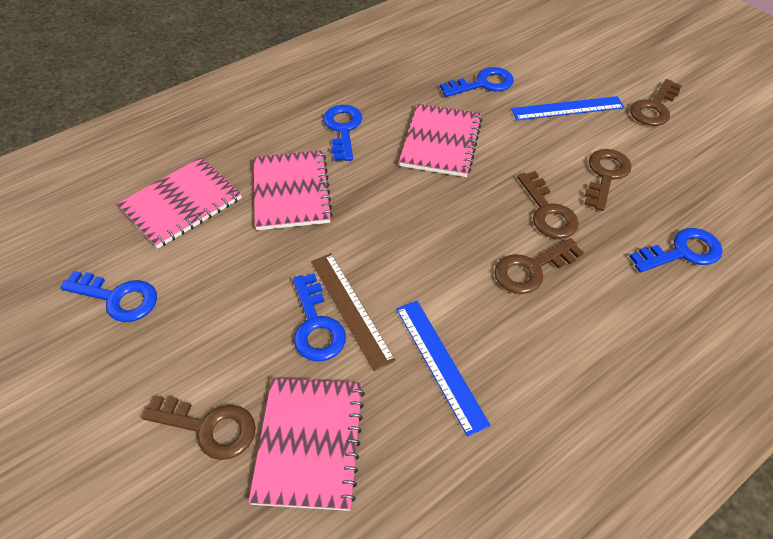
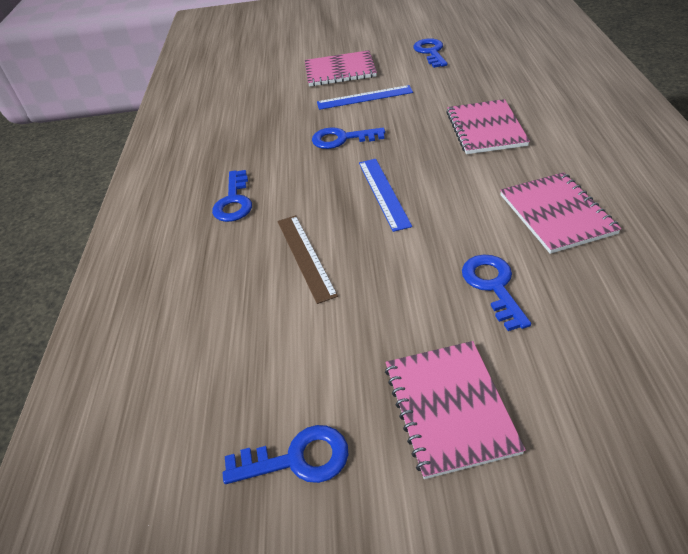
brown key: [141,395,256,460] [494,238,584,294] [517,171,579,239] [584,149,632,211] [630,79,682,126] = 5 -> none = 0

